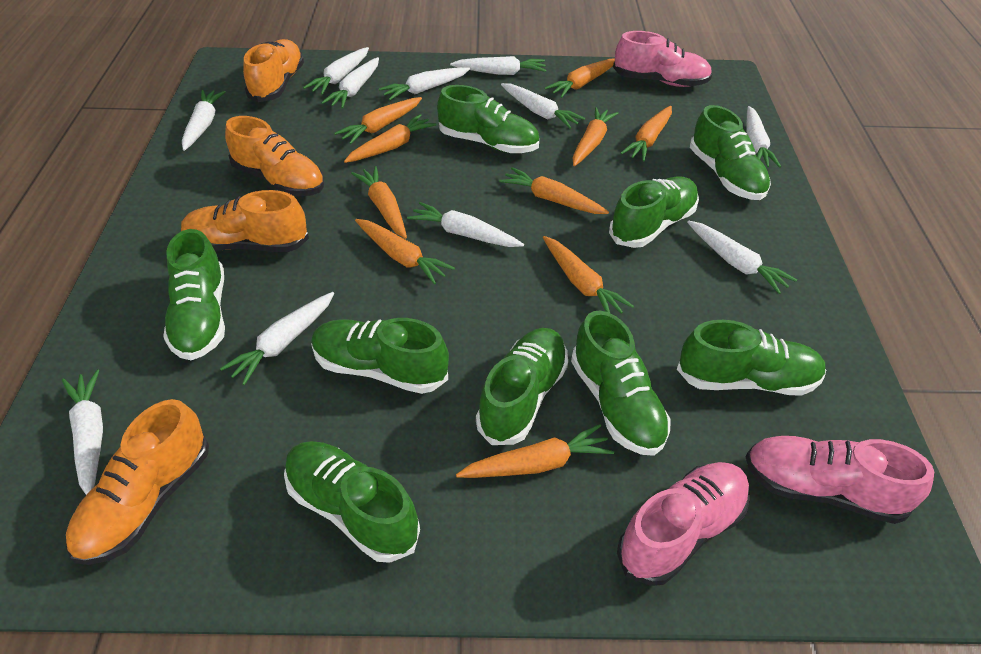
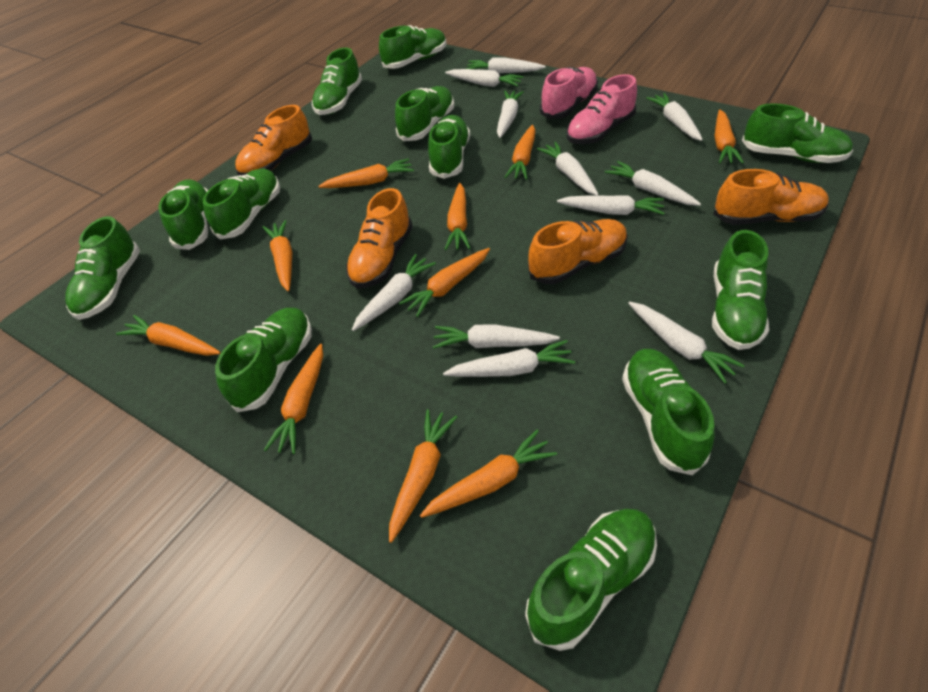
green shoe: [163,229,225,360] [284,441,420,563] [311,318,449,394] [437,85,539,153] [476,328,568,445] [571,311,671,456] [609,176,699,248] [677,320,826,396] [690,105,771,200] = 9 -> [65,216,140,320] [158,179,208,250] [203,169,280,239] [215,308,312,412] [312,48,362,115] [379,25,447,69] [395,86,454,141] [428,115,470,179] [525,509,657,651] [622,349,715,475] [712,230,769,350] [742,103,853,163] = 12
pink shoe: [613,31,712,87] [617,462,750,586] [746,436,934,524] = 3 -> [540,67,598,119] [567,74,637,144] = 2

